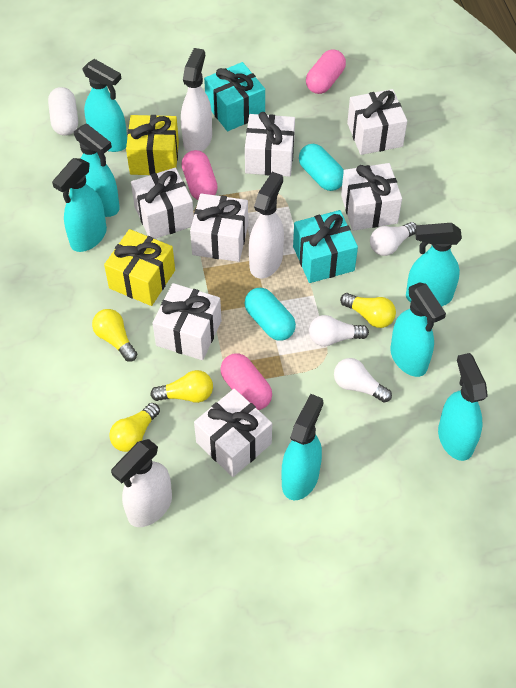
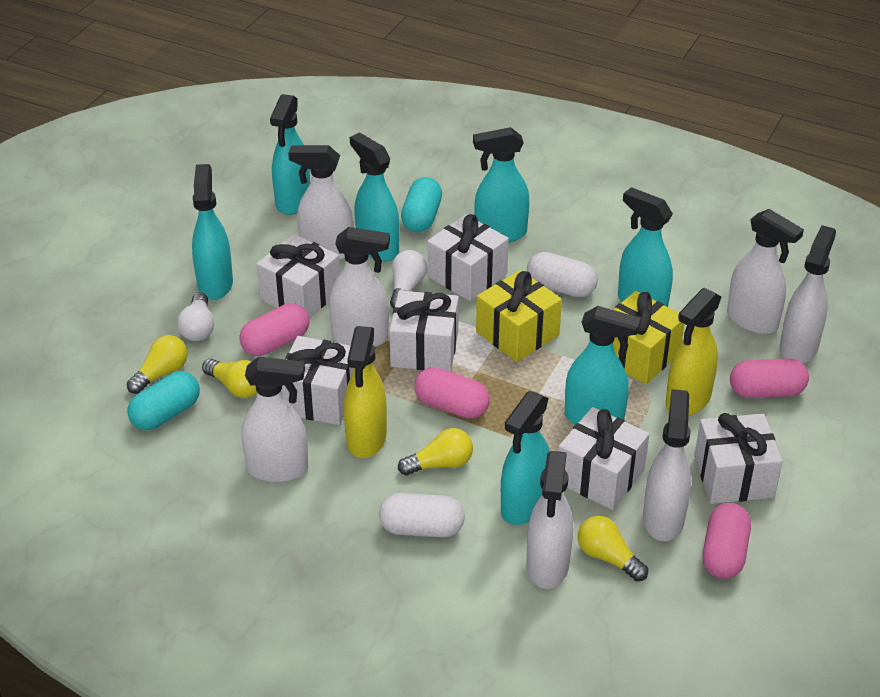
pink capsule: [182,150,218,200] [220,353,272,410] [306,49,346,94] = 3 -> [239,303,310,356] [414,367,490,419] [703,503,751,579] [730,358,809,398] = 4
turquoise gift: [204,62,265,131] [293,210,358,283] = 2 -> none = 0
white capsule: [48,87,78,136] = 1 -> [379,493,465,538] [527,252,598,297] = 2
white gift: [131,168,194,239] [153,283,221,360] [190,193,248,262] [194,389,272,477] [245,112,295,177] [341,163,402,231] [347,89,407,155] = 7 -> [256,234,340,318] [281,336,354,425] [389,291,459,372] [427,214,509,301] [558,407,649,510] [694,413,783,504] = 6
white light bulb: [309,315,369,346] [334,358,392,403] [370,222,417,256] = 3 -> [177,292,214,341] [390,250,427,308] = 2
white spray bottle: [111,439,172,527] [181,48,212,152] [249,172,284,279] = 3 -> [242,357,308,483] [288,145,353,260] [329,227,390,347] [526,451,573,589] [643,389,691,541] [727,209,804,334] [780,225,836,364] = 7
yellow spray bottle: none = 0 -> [344,326,387,458] [666,288,721,416] = 2

